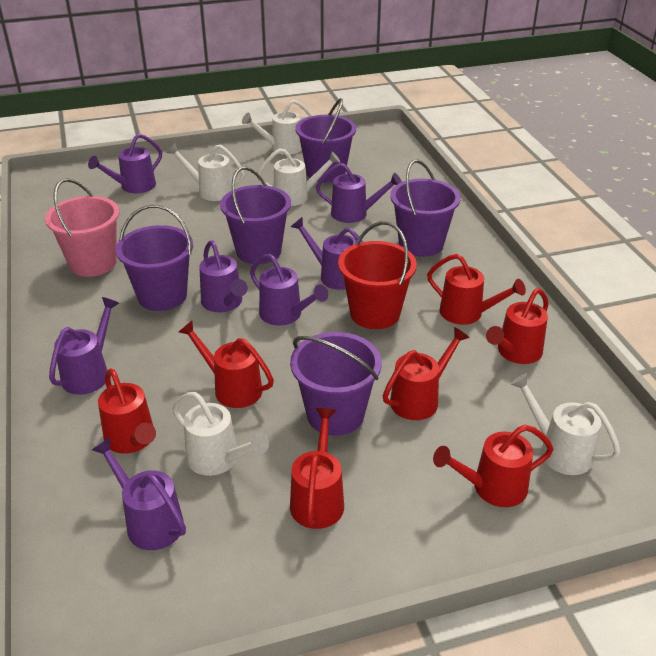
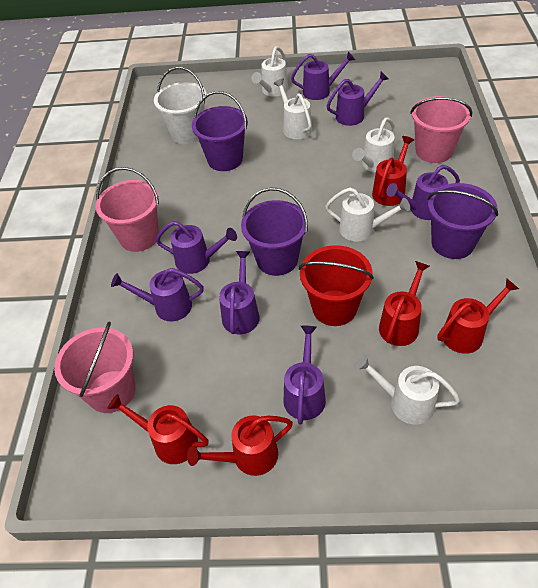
pink bucket: [45,178,120,277] = 1 -> [54,322,135,413] [95,167,159,252] [410,96,472,163] = 3
purple bucket: [116,205,193,311] [220,166,291,264] [290,332,382,436] [295,98,356,182] [390,160,461,257] = 5 -> [192,91,248,171] [241,188,308,276] [427,183,498,259] = 3
red watering can: [98,368,156,454] [179,320,274,408] [290,408,344,529] [383,327,470,420] [427,254,526,325] [433,425,553,507] [486,288,549,364] = 7 -> [107,394,209,464] [187,415,293,476] [372,136,414,206] [379,261,430,346] [437,279,519,354] = 5
white bucket: none = 0 -> [154,67,207,144] = 1

